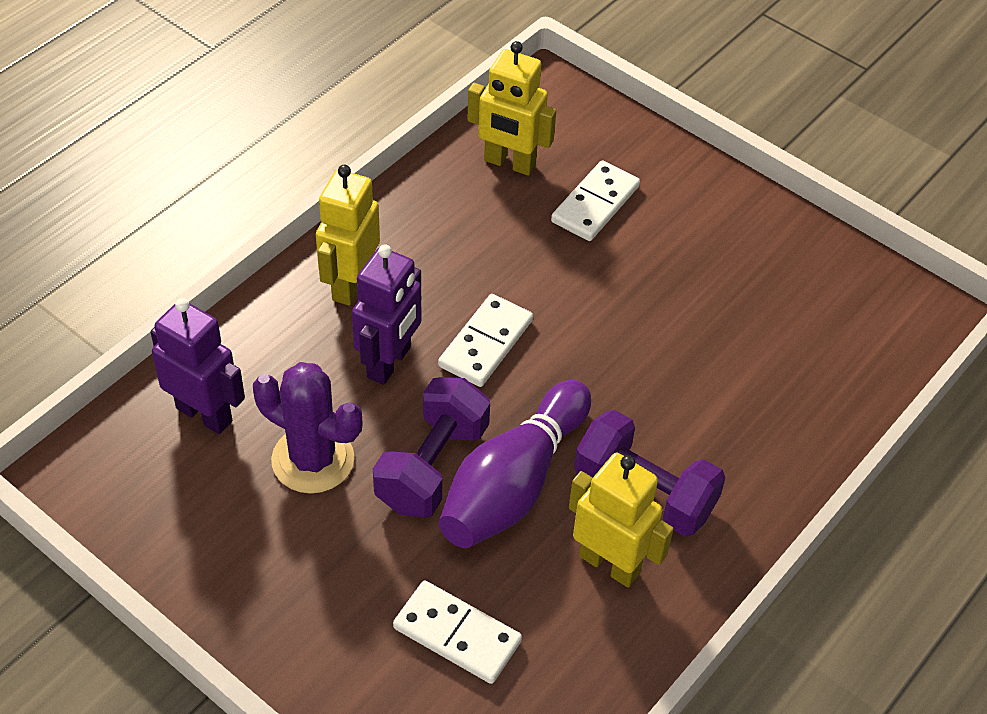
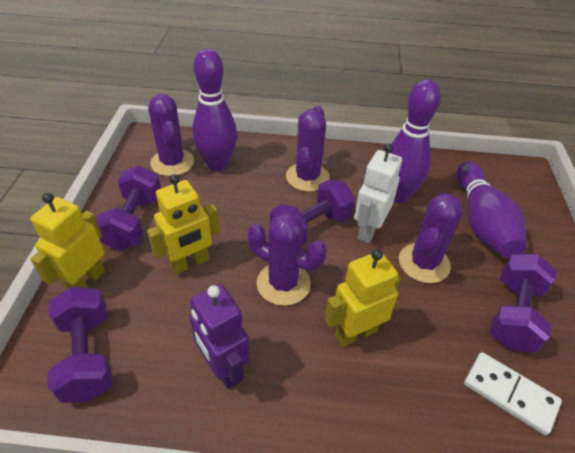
purple bowling pin: [439,380,591,548] = 1 -> [192,48,237,171] [390,79,441,203] [456,162,527,258] = 3
purple cactus: [253,362,363,494] = 1 -> [148,94,194,176] [248,212,326,306] [286,106,330,192] [399,193,463,283] = 4
purple dumbbell: [373,377,490,518] [574,410,725,537] = 2 -> [48,286,113,403] [96,165,161,250] [270,180,355,245] [490,254,557,353] = 4
purple robot: [150,298,245,434] [352,244,421,385] = 2 -> [189,284,250,389] = 1
white domino: [393,580,522,684] [438,294,533,387] [551,160,640,241] = 3 -> [464,352,562,436] = 1
white robot: none = 0 -> [354,144,402,244] = 1

